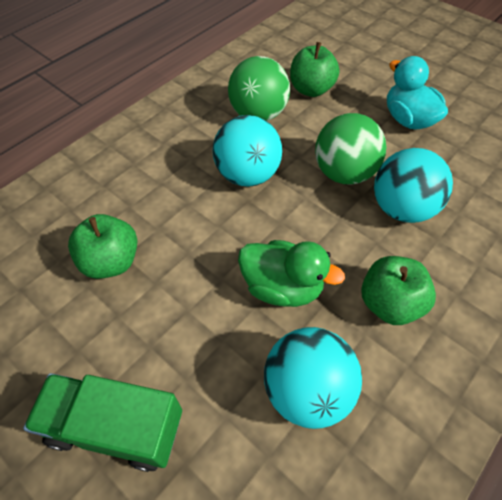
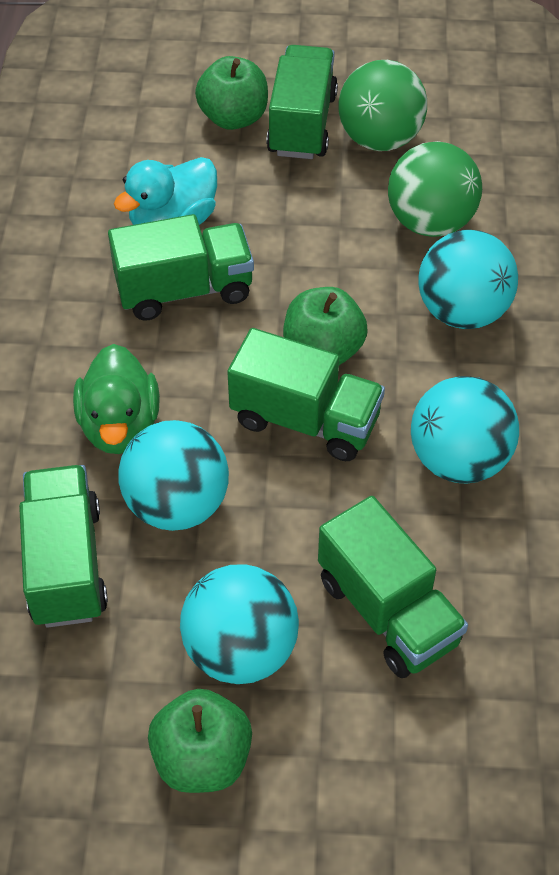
green truck: [23,373,182,472] = 1 -> [19,465,108,628] [108,214,254,321] [227,328,385,461] [266,45,338,159] [318,496,468,678] = 5
turquoise ball: [212,115,282,187] [264,327,362,429] [374,148,453,223] = 3 -> [118,420,229,531] [180,564,299,684] [411,376,519,483] [418,230,518,329] = 4

